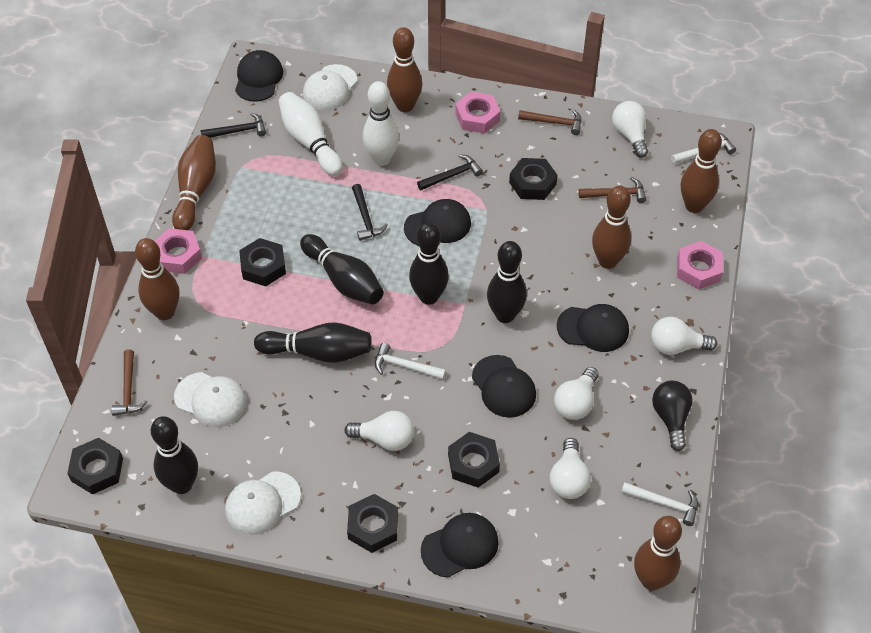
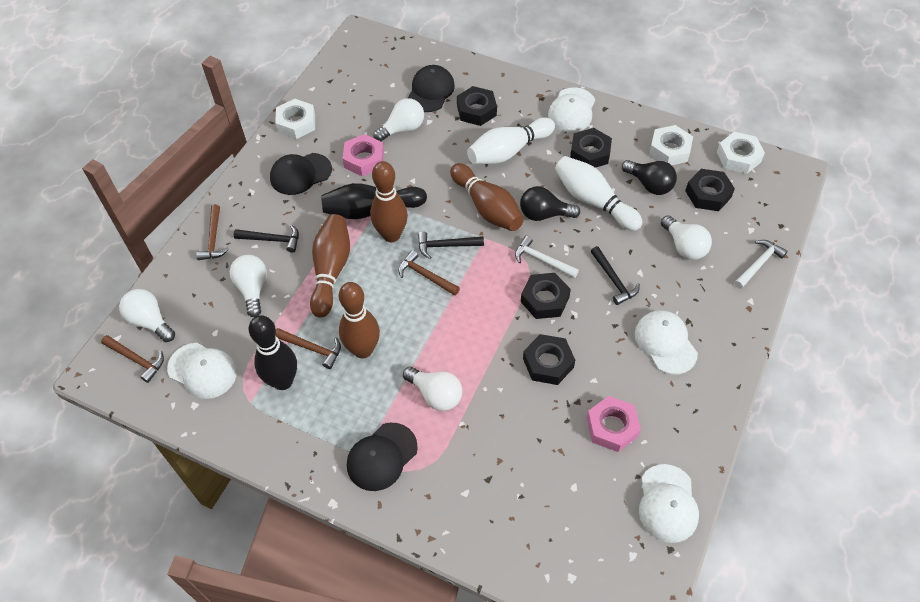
black bowling pin: [151,416,198,494] [254,322,371,363] [300,234,384,305] [409,222,449,305] [487,241,527,323] = 5 -> [249,315,297,390] [321,183,427,219] = 2
black cap: [235,50,283,101] [404,199,471,246] [421,513,499,578] [472,355,536,418] [557,304,629,352] = 5 -> [270,153,332,195] [347,423,418,491] [408,65,455,112] = 3
black light bulb: [652,380,693,451] = 1 -> [520,186,580,221] [622,160,677,195] = 2
brown bowling pin: [135,238,179,320] [172,135,216,230] [387,27,422,112] [592,186,631,269] [634,516,682,590] [681,129,722,213] = 6 -> [310,214,350,317] [339,282,380,358] [370,161,408,242] [450,163,524,231] = 4
brown hammer: [111,349,147,416] [518,109,582,135] [578,177,647,203] = 3 -> [101,335,164,383] [196,204,229,260] [276,328,341,369] [398,250,460,296] = 4
pink nut: [155,228,202,274] [455,92,500,134] [677,241,723,290] = 3 -> [342,134,384,177] [587,396,641,452] = 2
white cap: [174,372,247,427] [225,471,301,535] [303,64,357,110] = 3 -> [167,343,237,399] [548,87,595,132] [635,310,698,374] [639,464,699,543] = 4
white hammer: [375,343,446,380] [621,482,698,526] [671,133,736,164] = 3 -> [515,236,579,278] [734,240,788,289] = 2
white nut: none = 0 -> [275,99,315,139] [649,125,693,165] [717,132,765,174] = 3

